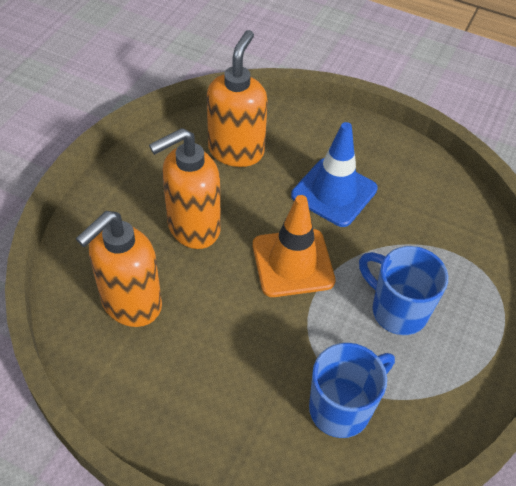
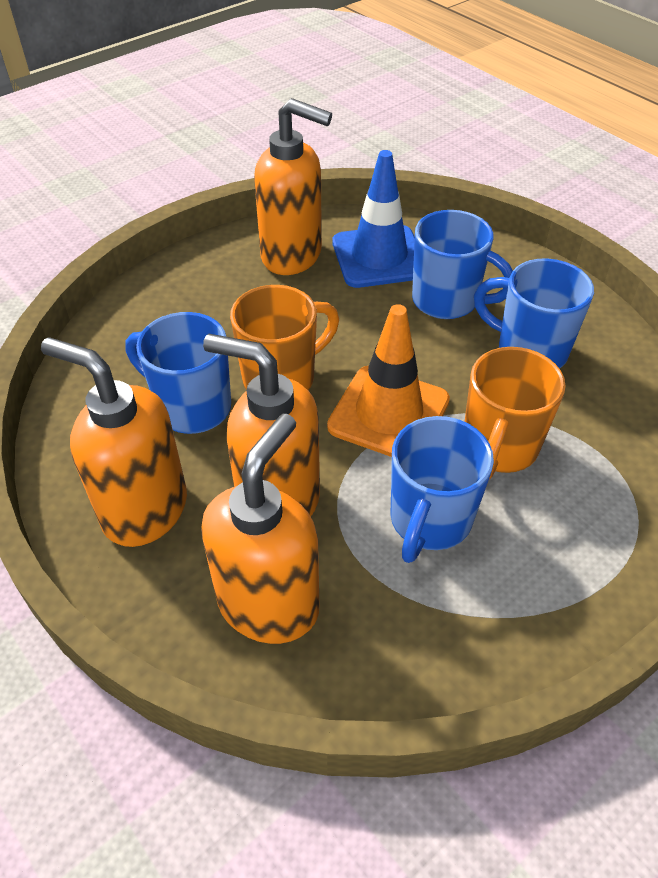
blue mug: [309,343,395,438] [359,246,448,335] = 2 -> [125,312,231,434] [390,416,494,563] [412,210,513,319] [474,259,594,369] = 4
orange mug: none = 0 -> [230,285,339,390] [465,347,566,479] = 2
orange soap dispenser: [76,211,162,327] [149,128,221,249] [207,30,268,167] = 3 -> [41,337,187,547] [201,414,319,644] [203,334,320,517] [254,98,332,275] = 4

